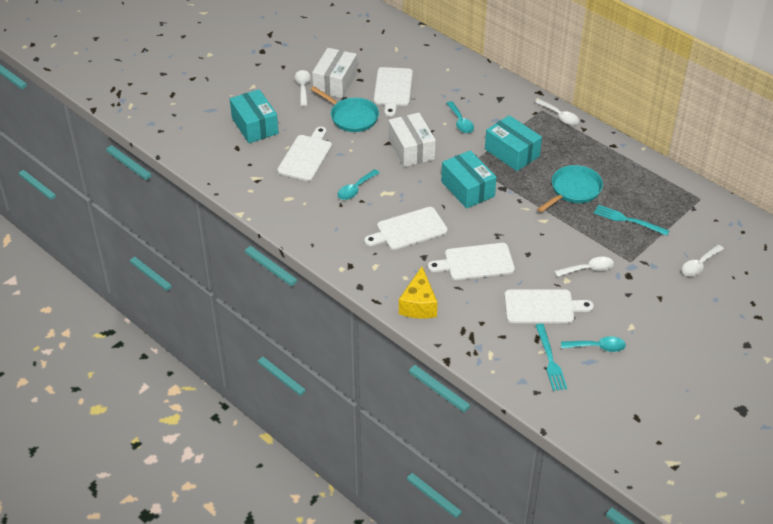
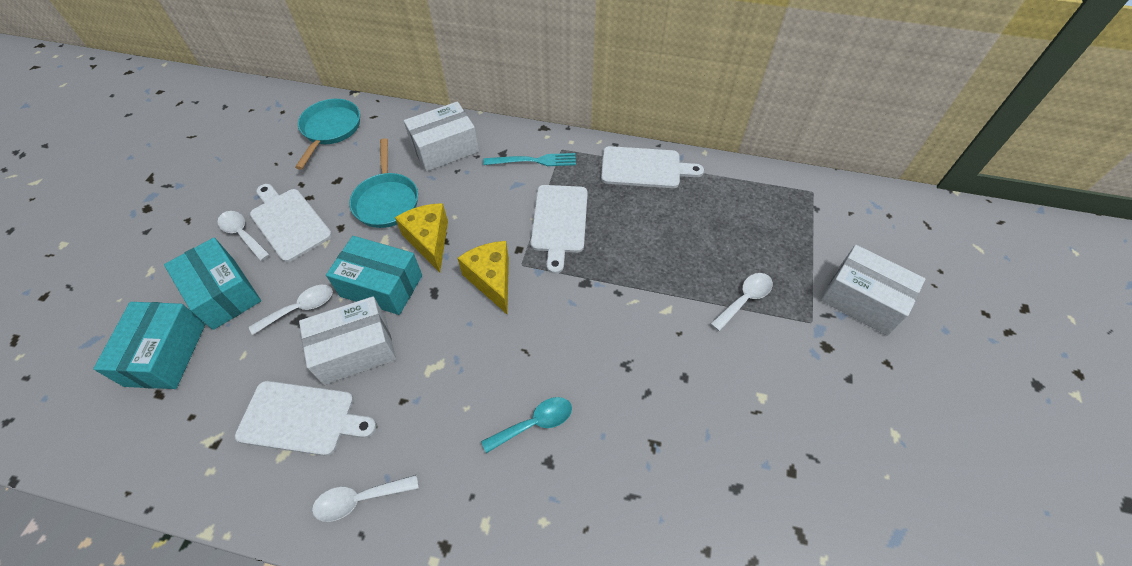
turquoise fork: [535,324,567,391] [594,205,669,236] = 2 -> [483,153,576,166] = 1
turquoise spoon: [337,169,380,200] [446,101,474,133] [561,336,626,352] = 3 -> [481,397,572,453] = 1
white box: [312,48,357,98] [388,113,436,167] = 2 -> [299,297,396,385] [404,102,479,172] [821,245,925,336] = 3
white cutting board: [277,126,332,181] [364,207,448,250] [374,67,413,117] [428,243,515,280] [504,289,594,323] = 5 -> [235,381,376,456] [250,184,332,262] [530,185,588,274] [601,146,704,188] = 4
yellow cheese: [399,267,438,319] = 1 -> [395,203,448,272] [458,241,509,314] = 2

